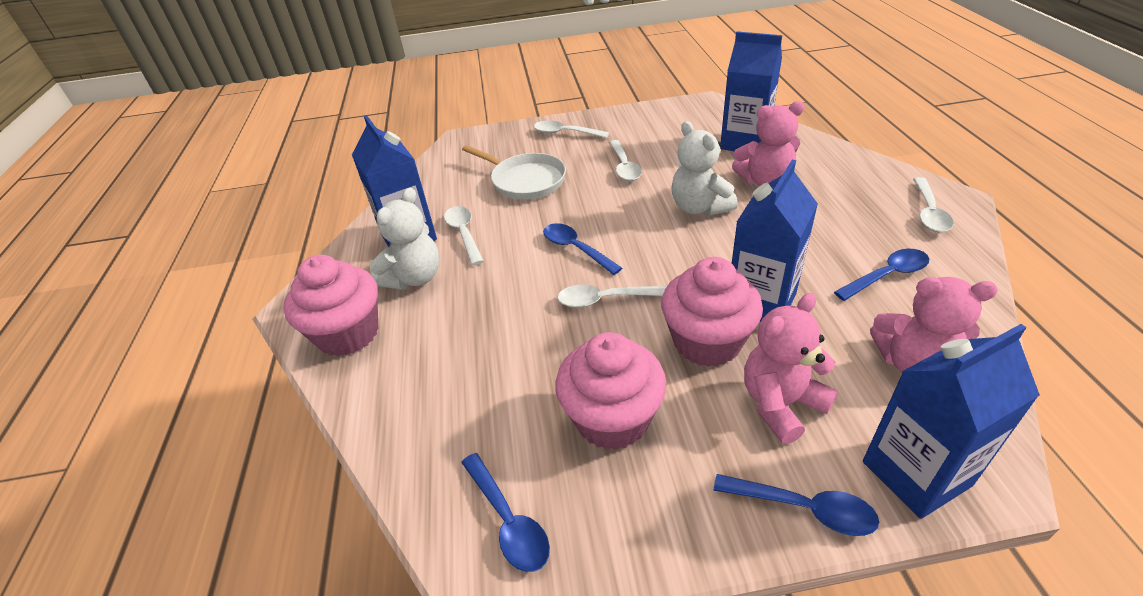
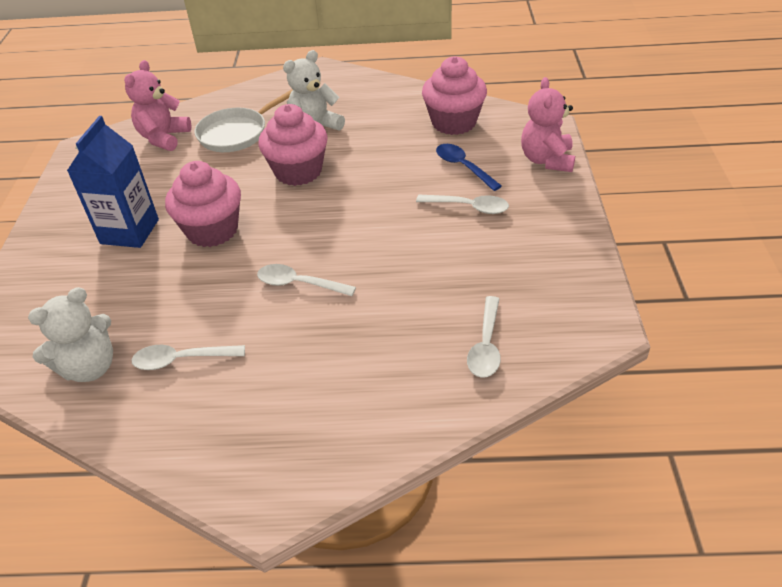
blue carton: [352,115,437,247] [720,31,782,151] [732,160,818,322] [863,324,1040,519] = 4 -> [67,116,159,248] = 1
blue spoon: [461,453,550,572] [543,223,622,275] [714,474,879,536] [834,249,929,301] = 4 -> [436,144,502,191] = 1
pink teddy bear: [732,101,805,186] [744,293,838,444] [870,277,998,373] = 3 -> [124,60,191,151] [521,77,575,172] = 2
white spoon: [444,206,484,265] [534,120,609,138] [557,285,667,308] [609,140,642,181] [913,177,953,232] = 5 -> [132,345,245,370] [257,264,356,296] [416,195,509,214] [467,296,501,378] = 4

